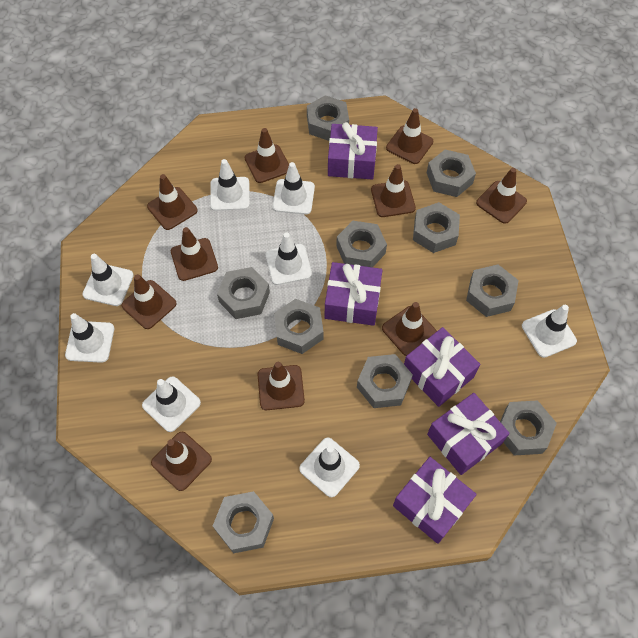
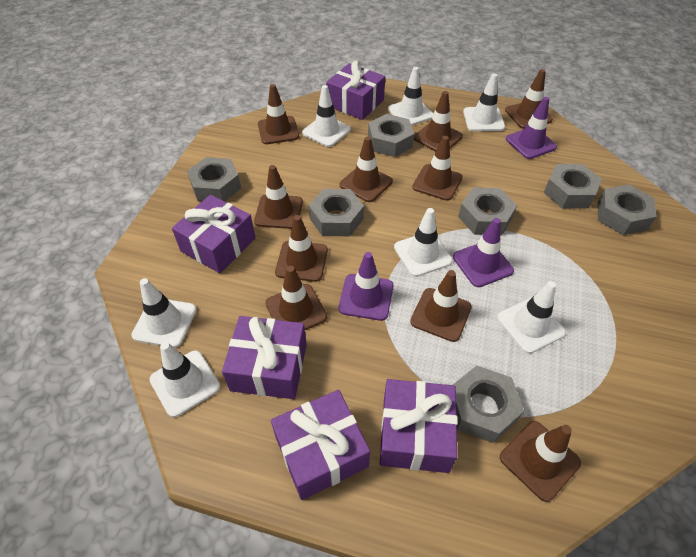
grey nut: [213,491,274,553] [217,267,270,319] [274,299,324,354] [307,95,349,141] [336,221,387,267] [357,354,413,408] [413,202,460,253] [427,150,476,197] [466,264,519,317] [500,400,557,456] = 10 -> [187,157,241,201] [309,189,364,236] [368,114,414,157] [453,366,524,443] [458,187,517,236] [544,164,602,209] [598,184,657,235] = 7
purple traffic cone: none = 0 -> [338,252,393,321] [453,218,514,287] [506,97,557,159] = 3
white traffic cone: [65,313,114,363] [83,254,134,306] [142,376,201,432] [210,159,250,211] [266,232,312,285] [273,162,315,215] [299,438,360,497] [522,305,577,358] = 8 -> [132,278,197,348] [149,342,220,417] [302,85,351,147] [388,67,434,126] [394,208,453,277] [463,73,505,131] [497,281,566,354] = 7

